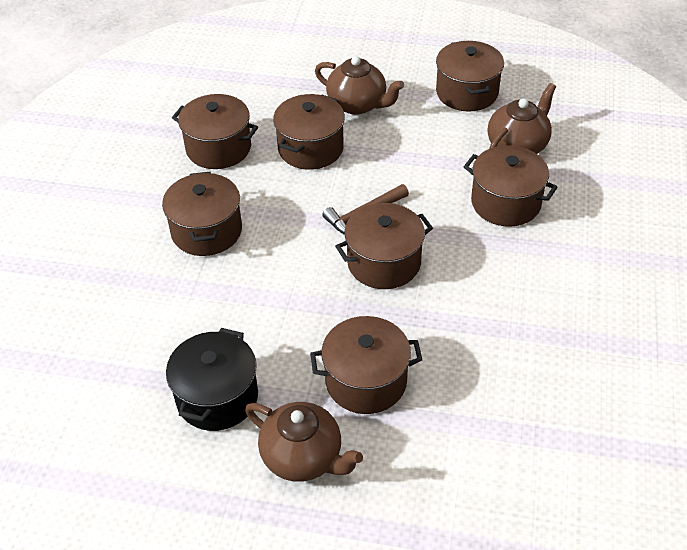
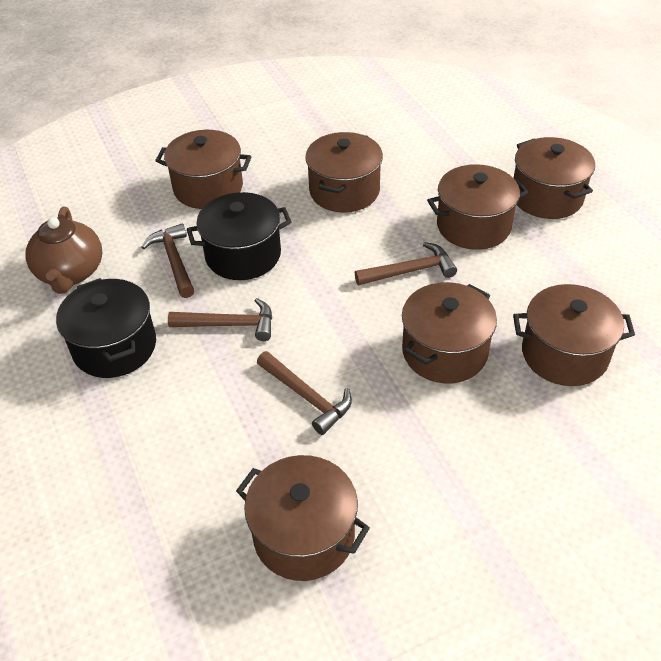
black pot: [166,328,258,431] = 1 -> [56,278,156,378] [187,192,292,280] = 2
brown hammer: [322,184,409,234] = 1 -> [141,223,194,298] [168,298,272,341] [257,351,352,435] [355,242,457,285] = 4
brown teapot: [245,402,363,482] [315,56,404,115] [488,83,556,154] = 3 -> [26,206,102,294] = 1

